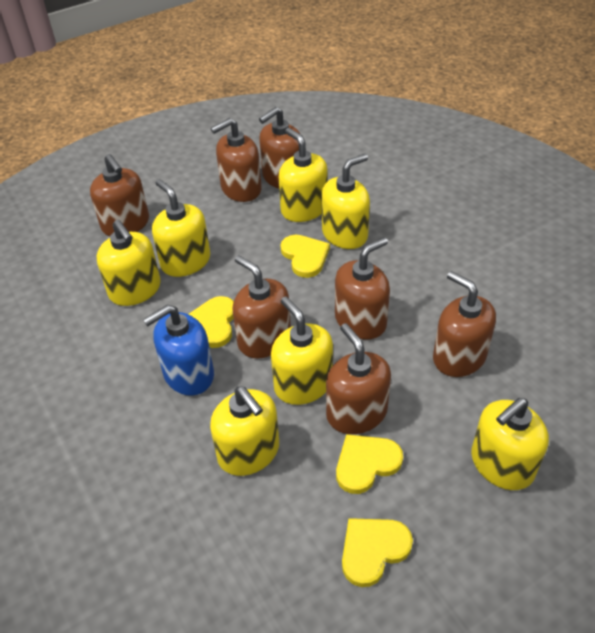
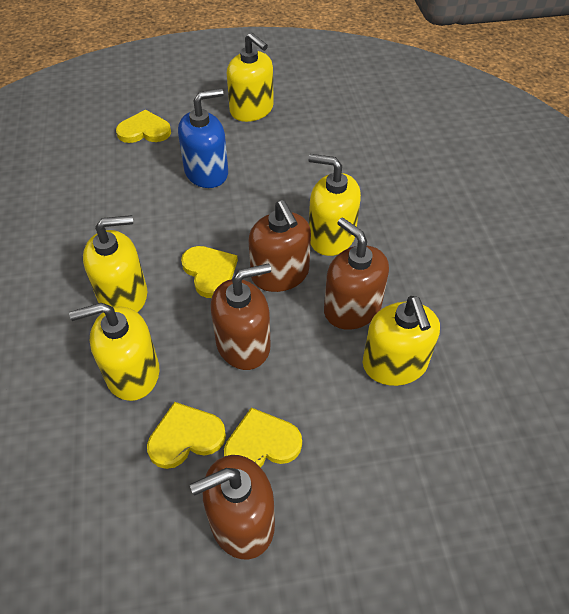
brown soap dispenser: [90,154,149,236] [211,118,262,202] [233,255,291,358] [259,107,300,188] [326,323,391,434] [335,237,390,340] [433,271,496,377] = 7 -> [190,455,275,559] [211,263,271,370] [249,200,311,292] [324,218,389,330] = 4
yellow soap dispenser: [97,220,161,306] [152,179,210,277] [210,386,279,476] [271,296,333,405] [279,128,327,222] [322,154,370,249] [471,398,549,490] = 7 -> [69,303,159,401] [83,215,147,313] [227,32,274,122] [308,154,361,256] [363,296,440,386] = 5

